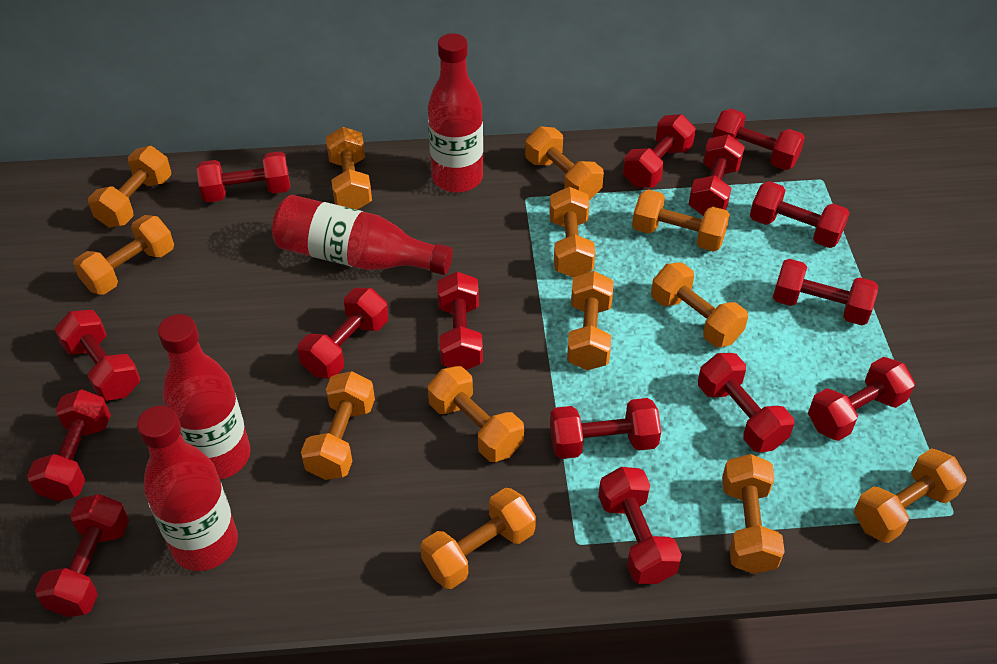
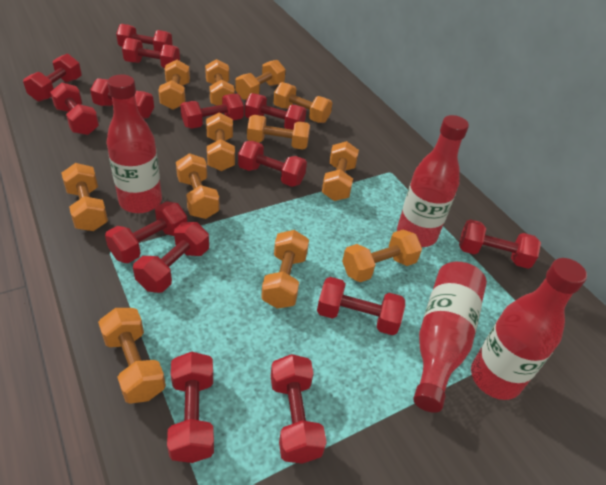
orange dumbbell: [73,215,174,295] [88,146,171,228] [301,371,375,480] [326,127,372,210] [420,488,536,589] [428,366,524,462] [525,126,604,201] [549,187,595,278] [567,271,614,370] [632,189,730,252] [651,262,748,347] [722,454,785,574] [854,448,967,543] = 13 -> [62,163,108,231] [98,308,166,404] [158,60,190,110] [176,153,220,219] [205,59,235,106] [206,112,235,171] [235,60,286,100] [247,115,310,150] [261,230,309,309] [273,82,332,123] [322,141,359,201] [342,230,422,282] = 12
red dumbbell: [27,389,111,502] [35,494,129,617] [55,310,140,401] [197,151,290,202] [298,288,388,379] [437,272,483,370] [550,398,661,459] [598,467,682,584] [623,114,696,188] [688,134,745,216] [698,353,794,452] [712,109,805,170] [750,181,850,248] [773,259,878,325] [808,357,915,441] = 15 -> [23,54,82,102] [50,82,99,135] [90,78,154,119] [105,201,187,263] [116,24,173,52] [122,38,180,68] [133,222,209,293] [167,352,214,463] [180,94,244,129] [238,141,307,187] [245,93,306,130] [271,354,327,464] [317,277,405,335] [459,219,541,269] = 14

